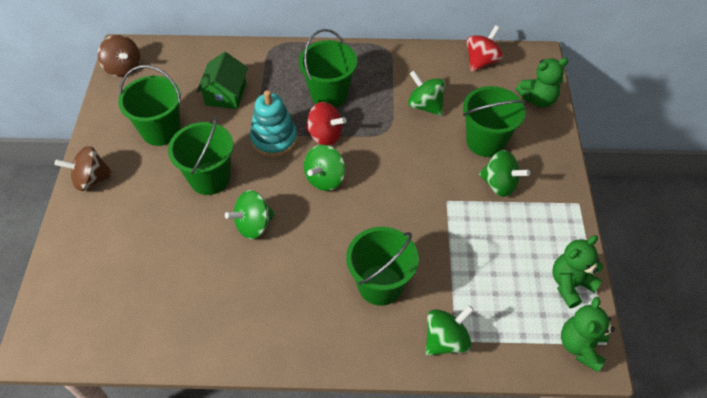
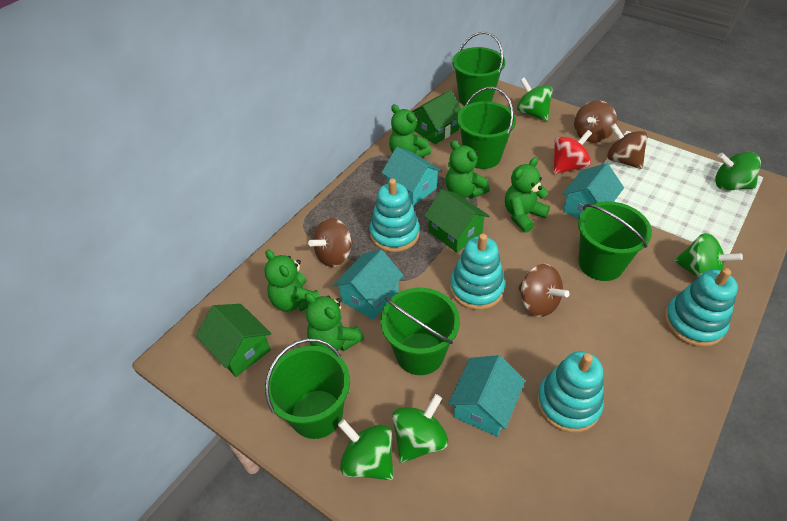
brown spinning top: [55,145,114,191] [98,35,140,77] = 2 -> [308,218,353,267] [518,264,570,317] [574,100,617,143] [607,123,648,169] = 4
green house: [197,52,248,109] = 1 -> [196,304,271,377] [412,90,461,144] [424,189,489,253] = 3
green teddy bear: [516,58,568,107] [552,235,603,308] [561,297,615,372] = 3 -> [265,250,320,312] [305,293,364,351] [389,104,431,158] [445,140,490,199] [505,157,550,233] = 5
red spinning top: [305,102,347,146] [466,25,503,72] = 2 -> [553,130,592,174] = 1
turquoise house: none = 0 -> [333,250,404,320] [382,147,442,206] [448,355,525,437] [562,163,624,219] = 4
turquoise stacking toy: [250,90,297,157] = 1 -> [370,178,420,252] [450,234,505,310] [537,351,604,433] [664,268,738,347] = 4

